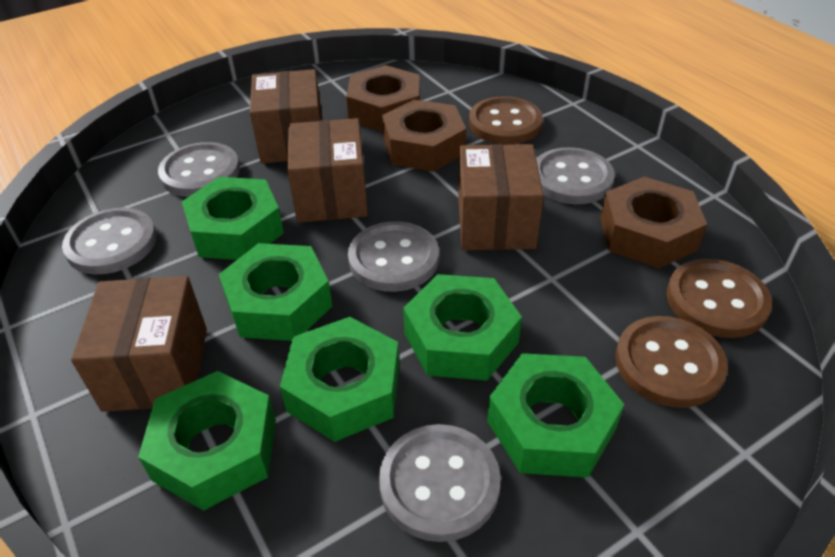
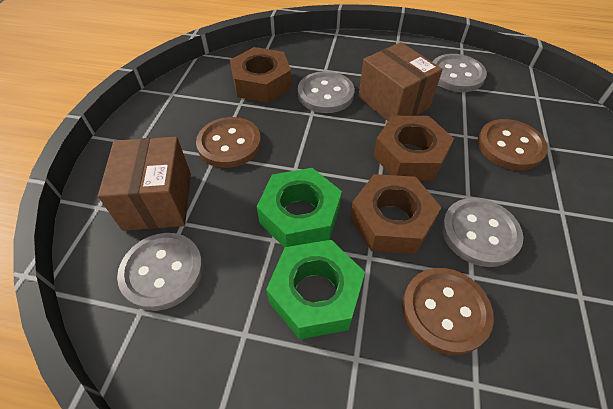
brown box: [71,276,207,412] [250,69,323,164] [287,118,368,223] [458,144,544,250] = 4 -> [98,137,191,231] [358,42,443,121] = 2
green nut: [138,371,276,511] [181,177,284,260] [219,243,333,341] [280,317,400,442] [403,274,522,381] [487,353,624,478] = 6 -> [257,168,342,248] [266,240,365,339] = 2
grey button: [62,208,157,274] [158,142,240,197] [348,221,439,292] [379,424,501,542] [536,147,615,204] = 5 -> [117,233,203,311] [298,71,355,113] [433,54,487,92] [442,198,523,267] = 4

